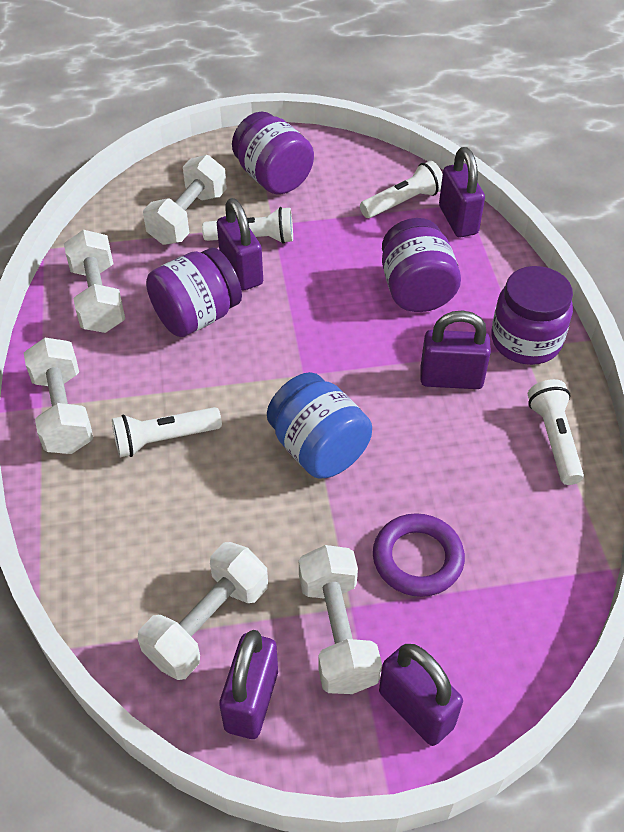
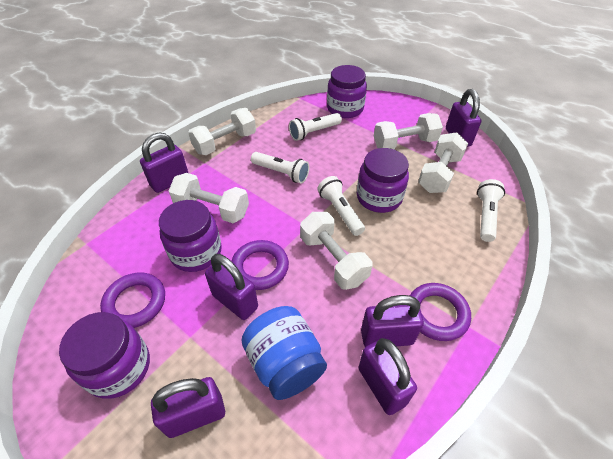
purple padlock: [217,198,263,290] [219,630,278,739] [379,644,463,746] [420,310,491,389] [439,147,485,237] = 5 -> [140,133,188,193] [151,377,225,438] [205,254,258,320] [359,338,417,415] [361,295,424,347] [446,89,482,147] = 6
purple ring: [373,513,465,597] = 1 -> [100,272,165,328] [232,240,289,290] [410,283,471,341] = 3

